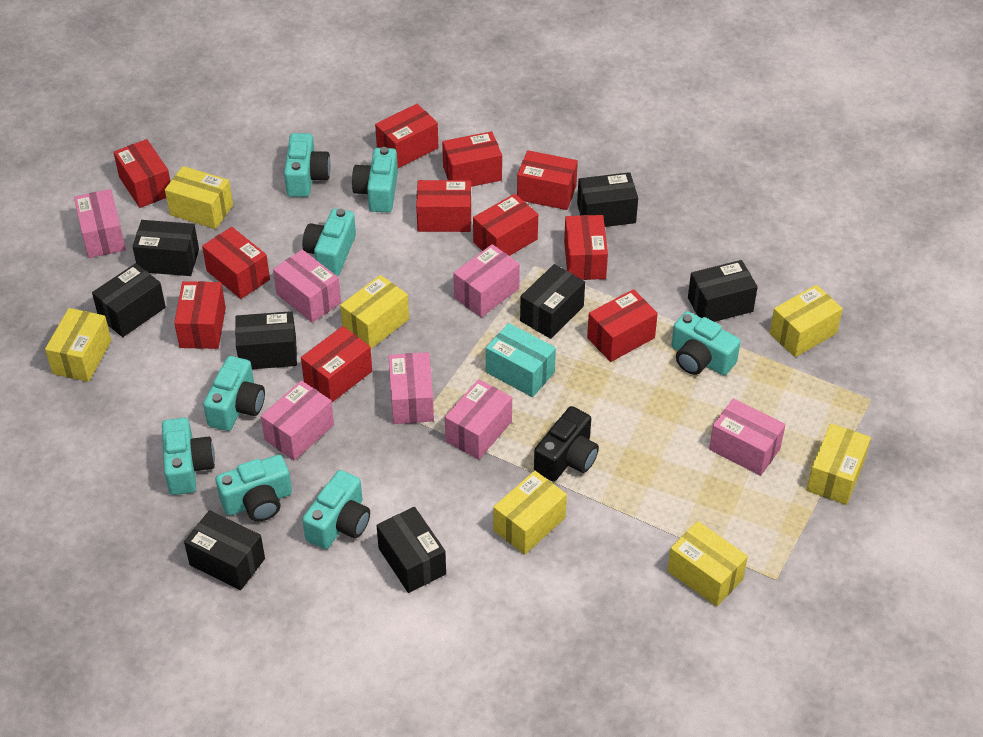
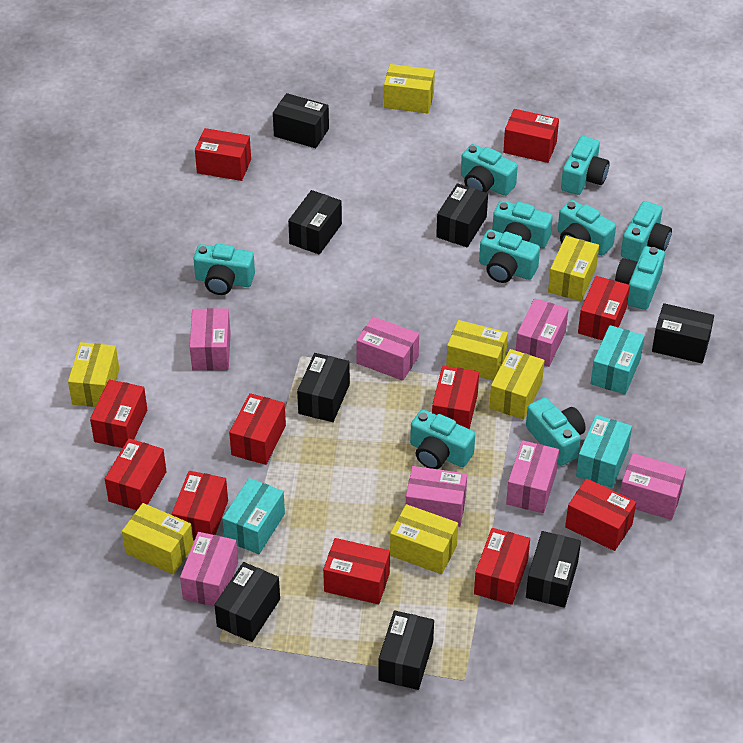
black camera: [534,406,599,481] = 1 -> none = 0
turquoise box: [486,323,556,397] = 1 -> [222,478,285,554] [576,415,632,488] [591,325,644,395] = 3
turquoise camera: [162,418,215,495] [203,356,265,431] [216,455,292,521] [284,133,331,197] [302,208,356,276] [302,470,370,549] [352,147,398,212] [671,311,740,375] = 8 -> [193,244,255,295] [410,409,475,469] [461,144,518,196] [479,229,540,283] [492,201,553,248] [526,397,586,466] [558,200,616,256] [561,136,610,195] [615,246,665,310] [621,201,672,262] = 10

